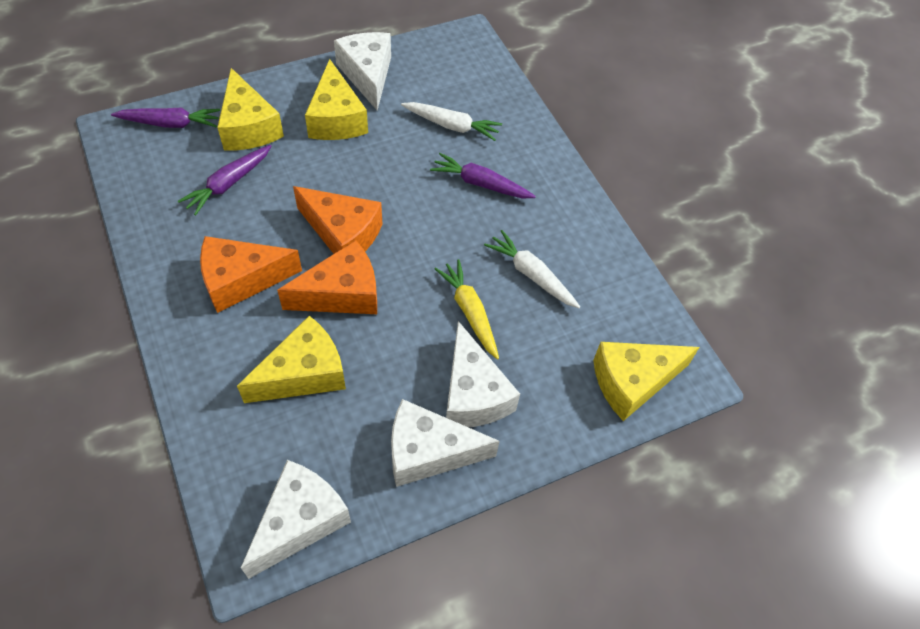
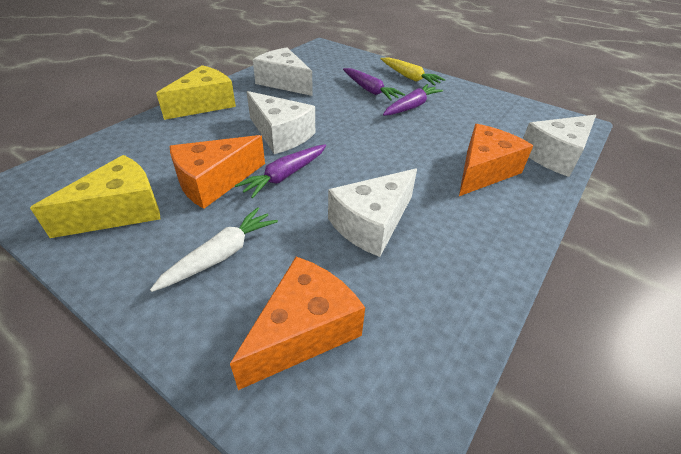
white carrot: [401,102,502,141] [484,230,580,308] = 2 -> [150,207,278,292] = 1
yellow cheese: [217,68,284,151] [237,316,346,403] [305,59,368,140] [593,342,700,421] = 4 -> [30,155,160,238] [156,65,236,120] = 2

